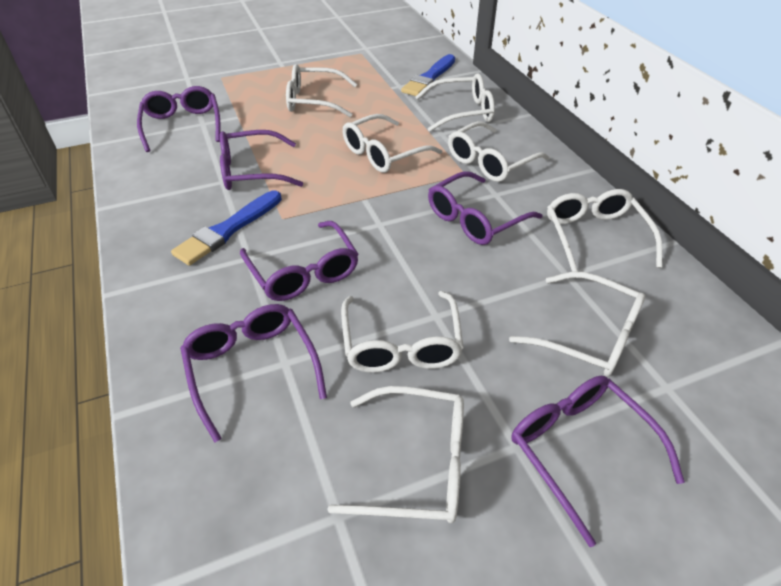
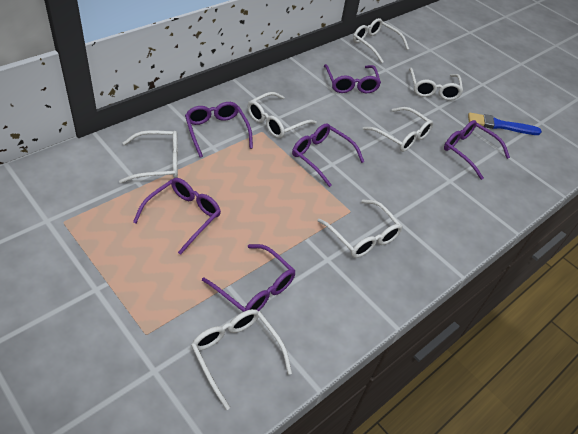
blue brush: [171,190,282,266] [401,54,455,96] = 2 -> [468,113,542,135] = 1
white glasses: [286,64,357,117] [327,386,464,523] [341,291,464,373] [343,114,442,173] [415,74,495,132] [448,121,550,182] [509,272,645,377] [547,189,662,272] = 8 -> [119,130,178,183] [191,309,292,410] [248,92,317,138] [318,200,402,258] [353,18,409,63] [363,107,433,152] [409,68,463,100] = 7

